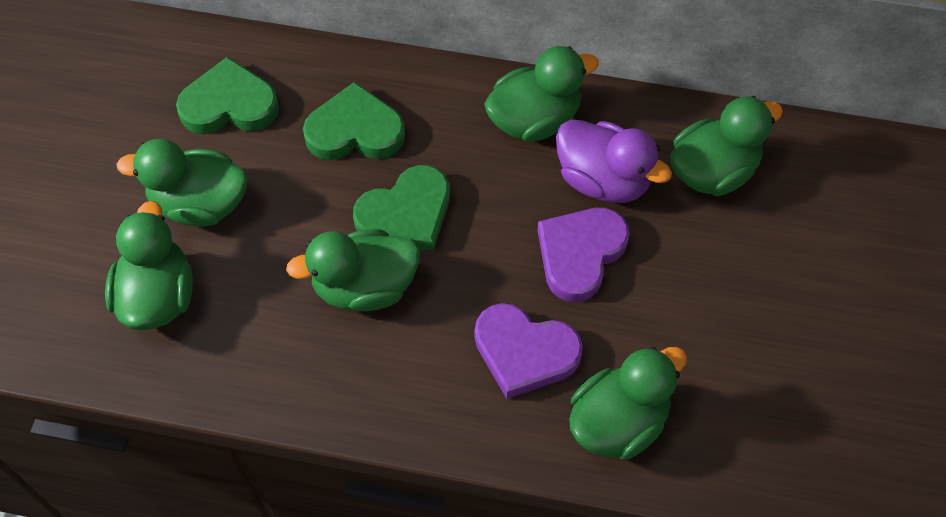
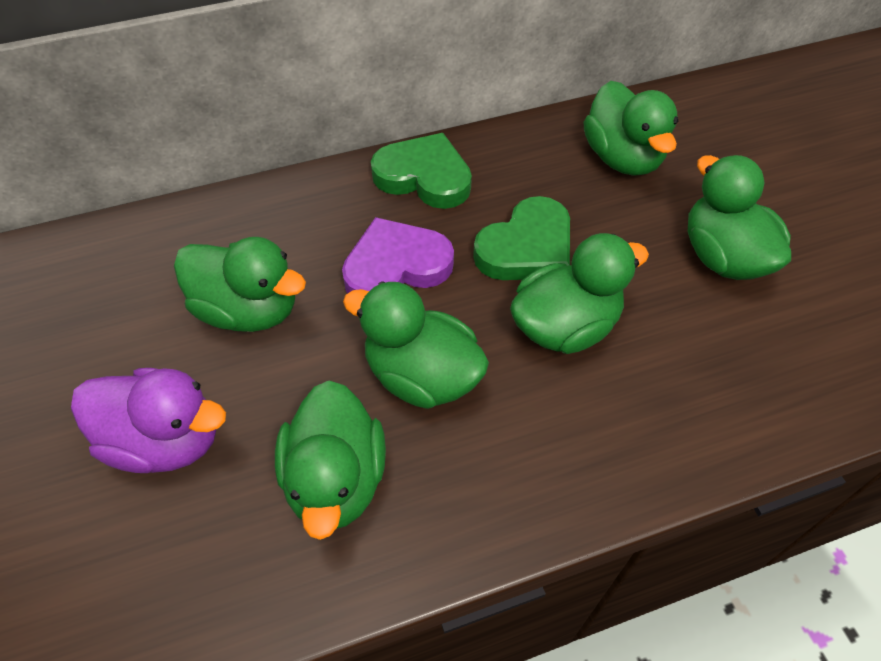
green heart: [176,57,279,134] [303,82,405,160] [353,165,450,251] = 3 -> [371,133,472,209] [473,196,570,280] = 2
purple heart: [475,303,583,399] [537,208,629,302] = 2 -> [342,217,454,293] = 1

